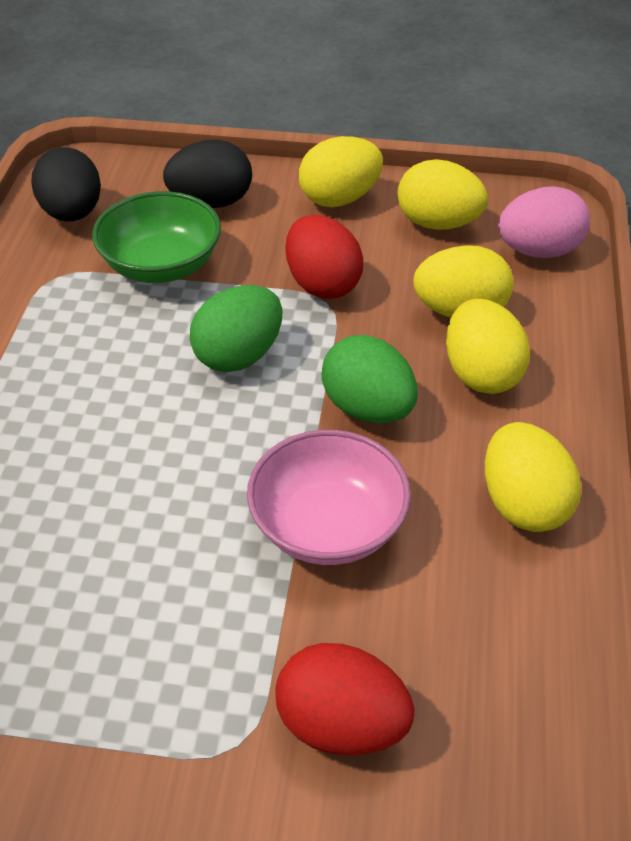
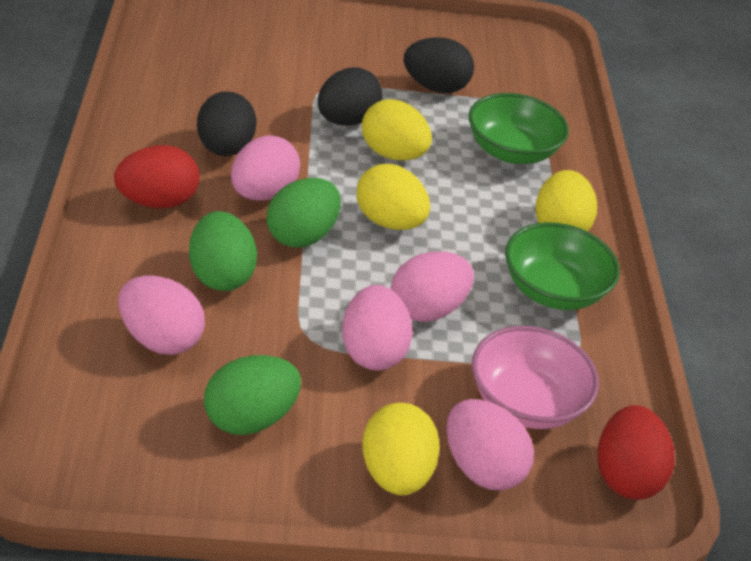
black egg: [31,147,101,221] [163,140,252,208] = 2 -> [197,92,257,156] [318,67,382,126] [404,37,474,93] = 3
green bowl: [92,191,221,283] = 1 -> [469,93,569,164] [505,222,620,310] = 2
green egg: [190,285,282,372] [321,335,418,423] = 2 -> [189,211,257,291] [204,355,301,435] [267,178,341,248] = 3
pink egg: [498,186,590,258] = 1 -> [118,275,205,355] [231,136,300,201] [342,285,413,371] [391,252,474,322] [446,399,534,490] = 5
yellow egg: [299,136,383,207] [397,159,488,230] [413,245,514,318] [446,299,530,394] [485,422,581,532] = 5 -> [357,164,430,230] [362,99,432,160] [362,403,440,495] [536,170,597,231] = 4

